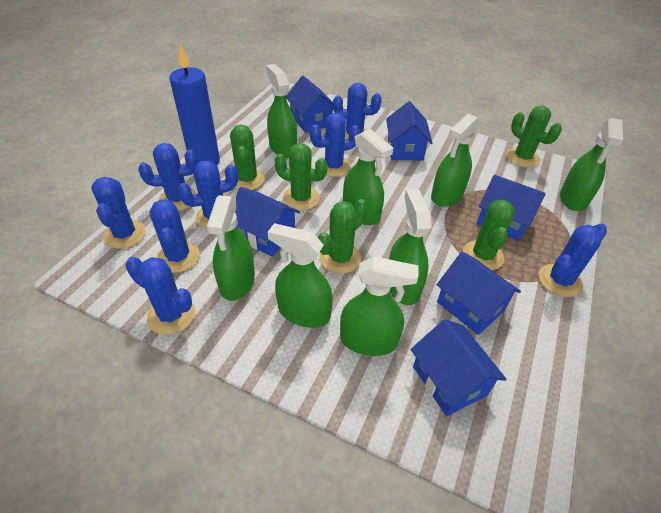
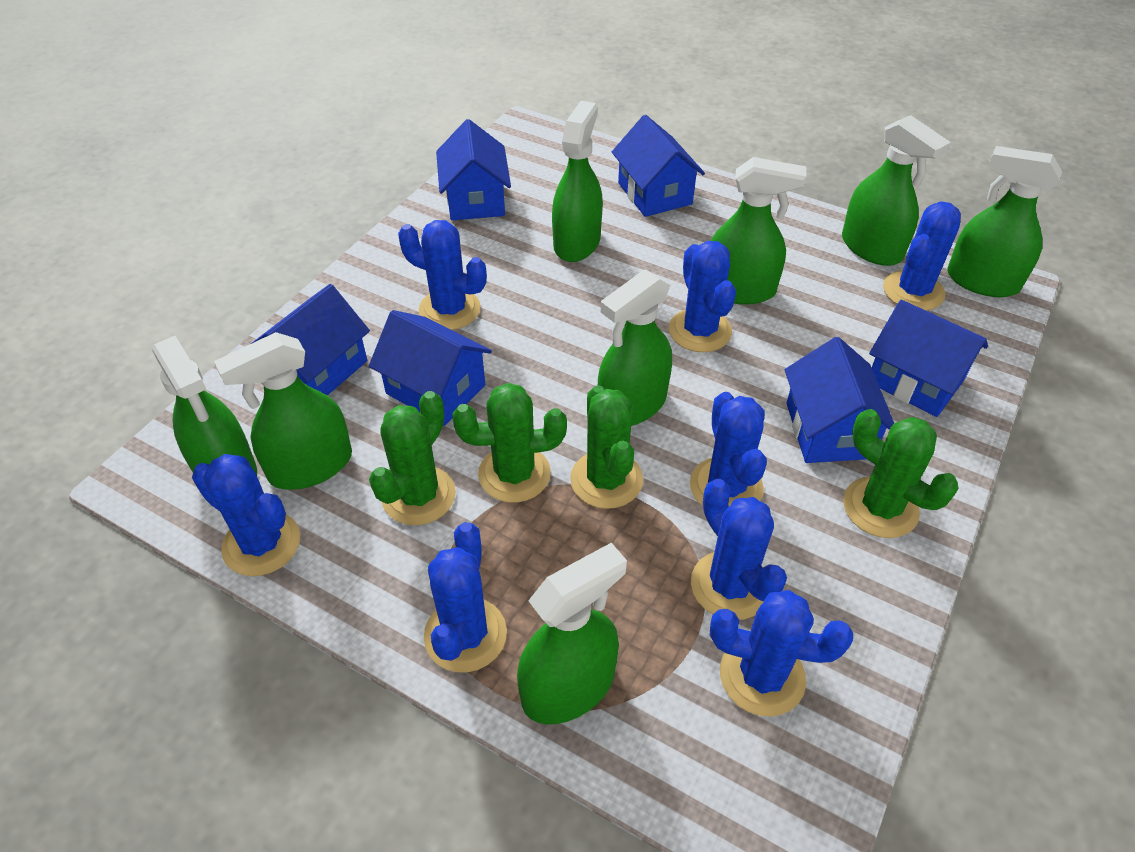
blue candle: [169,44,220,166] = 1 -> none = 0
green cactus: [230,125,265,190] [274,143,328,210] [317,199,368,274] [463,200,515,270] [507,106,562,168] = 5 -> [369,391,456,526] [452,383,567,503] [570,385,643,509] [843,409,959,538] = 4

